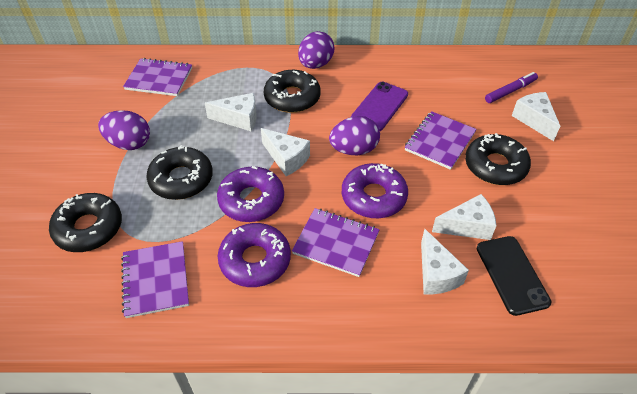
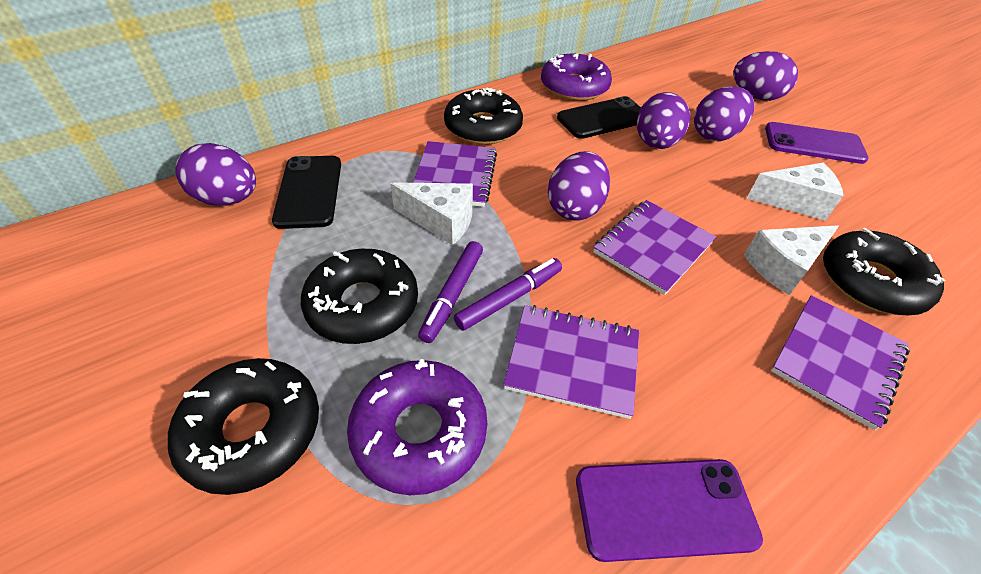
black phone: [477,236,552,316] = 1 -> [272,156,341,229] [557,96,641,139] = 2
purple donut: [217,166,284,222] [218,223,291,287] [342,163,408,218] = 3 -> [347,359,487,495] [541,54,612,101] = 2
purple egg: [98,110,150,150] [298,31,334,69] [329,116,380,155] = 3 -> [175,143,256,206] [548,151,610,221] [637,92,690,149] [694,86,754,141] [733,51,798,101] = 5
purple marker: [485,72,538,103] = 1 -> [418,241,483,343] [454,258,562,331] = 2
purple phone: [351,82,408,131] = 1 -> [576,459,763,562] [765,122,869,164] = 2
white cheese: [205,93,257,131] [261,128,310,176] [421,229,469,294] [432,194,496,240] [512,92,560,141] = 5 -> [390,182,473,245] [744,225,839,295] [746,163,843,221] = 3

